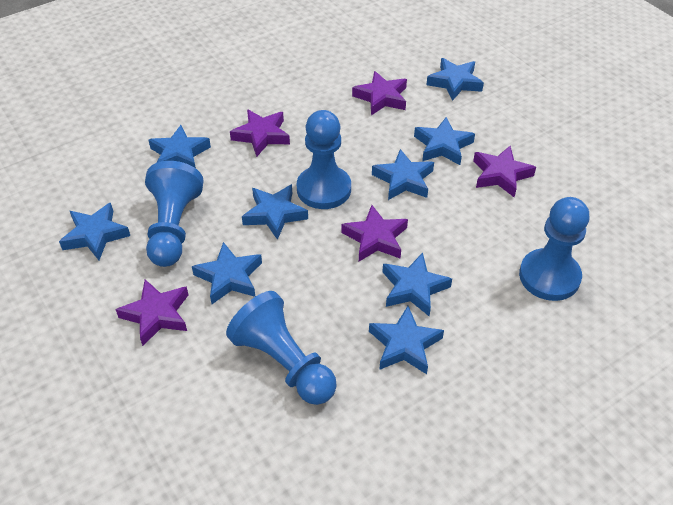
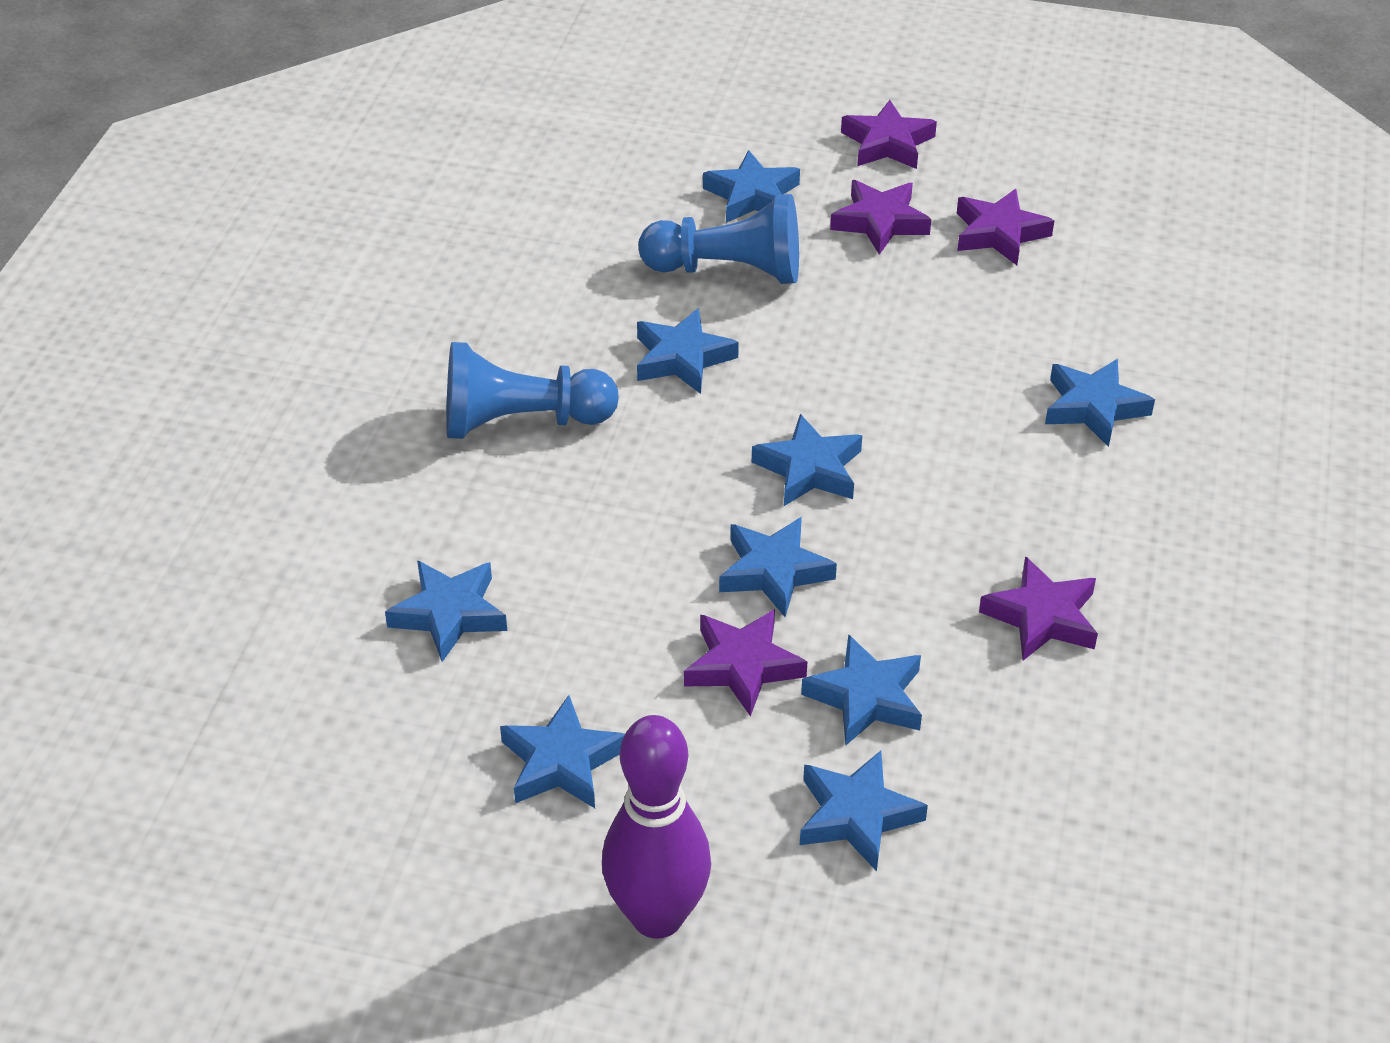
blue pawn: [145,161,204,267] [226,291,337,405] [297,110,351,209] [519,197,590,301] = 4 -> [446,342,619,439] [639,194,799,284] = 2
purple bowling pin: none = 0 -> [602,715,711,939] = 1

